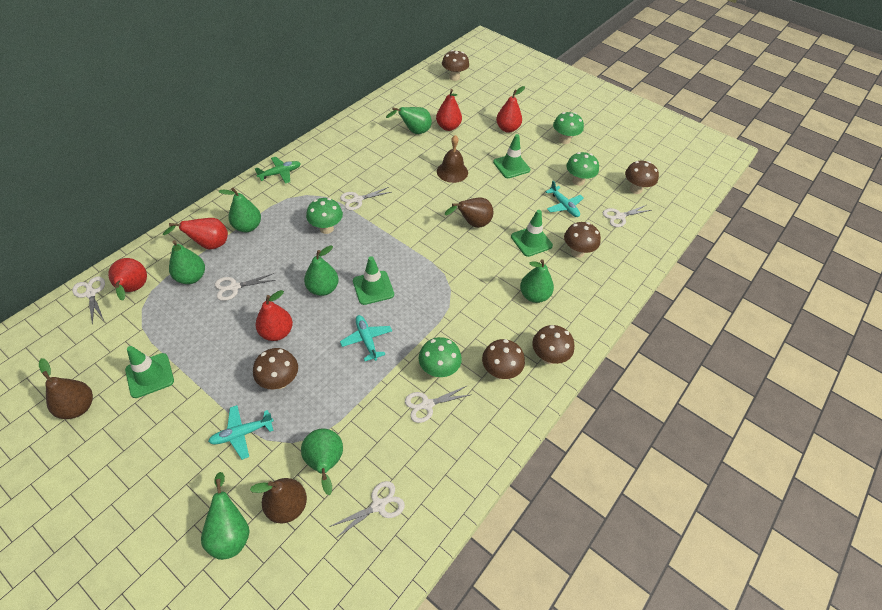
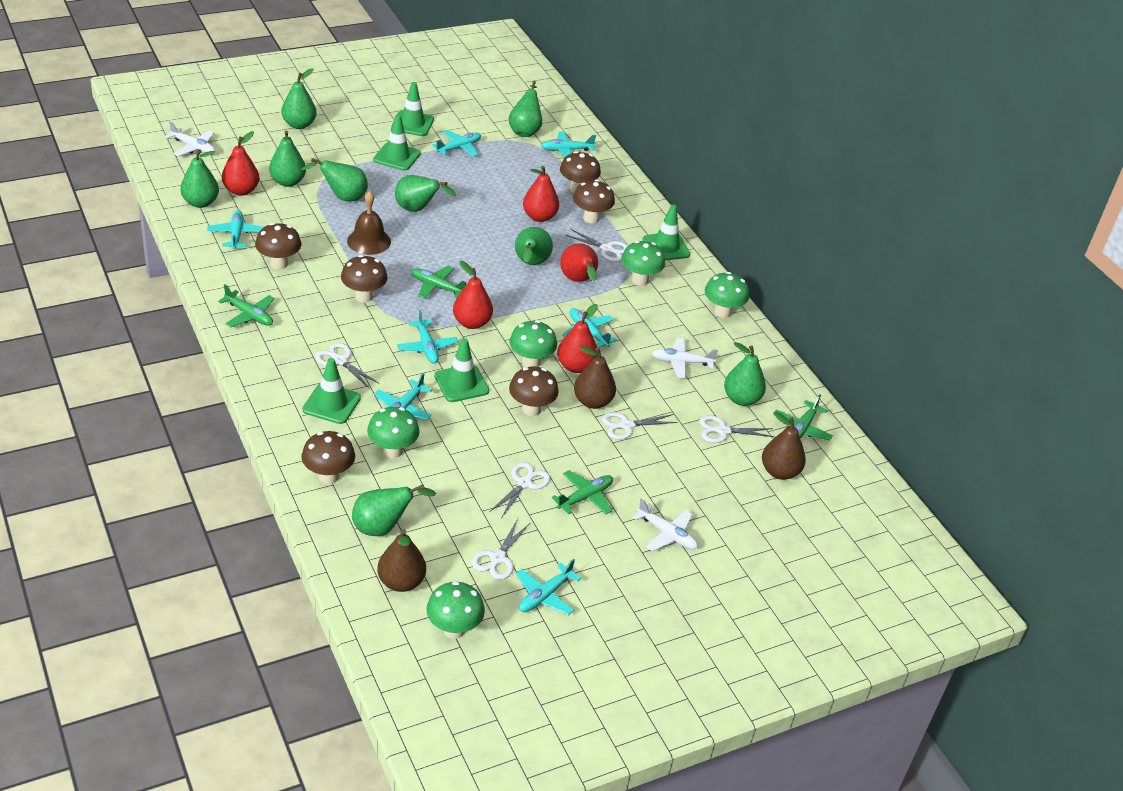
green mushroom: [306,198,343,234] [419,337,462,377] [553,112,584,144] [566,152,599,186] = 4 -> [367,407,420,458] [426,581,485,639] [510,320,557,367] [621,241,665,286] [705,272,749,318] = 5
green pear: [169,240,205,284] [201,472,250,560] [218,188,261,232] [301,429,343,495] [304,245,339,296] [386,107,432,134] [520,259,554,303] = 7 -> [180,149,219,208] [269,131,306,187] [281,68,317,129] [301,158,368,202] [352,485,436,536] [395,175,456,212] [509,81,542,137] [515,227,553,265] [724,342,766,406] = 9
green plane: [255,157,301,184] = 1 -> [218,285,275,327] [411,266,467,299] [551,470,613,515] [773,394,833,441] = 4
green traffic cone: [125,346,174,398] [353,256,394,305] [493,134,530,178] [511,210,553,257] = 4 -> [302,358,361,424] [373,114,421,171] [391,82,434,136] [434,338,489,402] [642,205,690,260] = 5
turquoise plane: [208,405,274,460] [340,315,392,361] [545,181,584,217] = 3 -> [207,210,264,249] [374,373,432,420] [397,310,458,364] [432,130,481,157] [516,559,581,615] [541,132,596,158] [562,308,617,348] = 7
white plane: none = 0 -> [165,122,216,156] [633,499,698,551] [651,338,718,378] = 3

